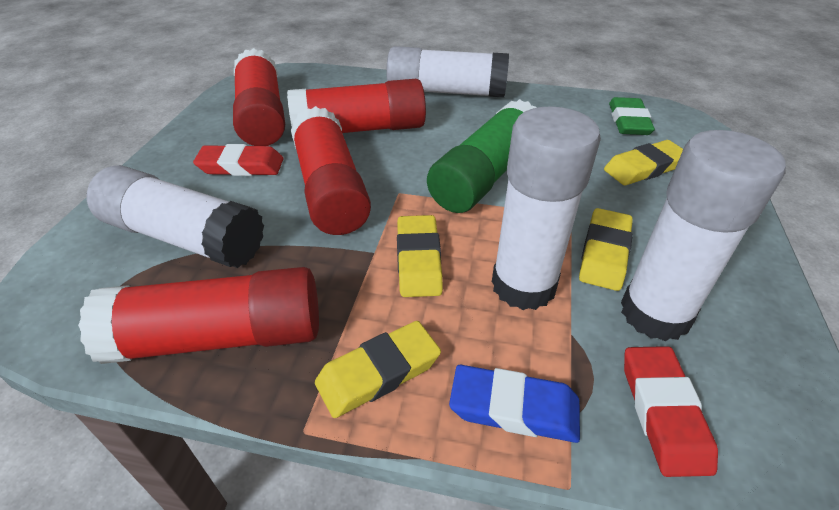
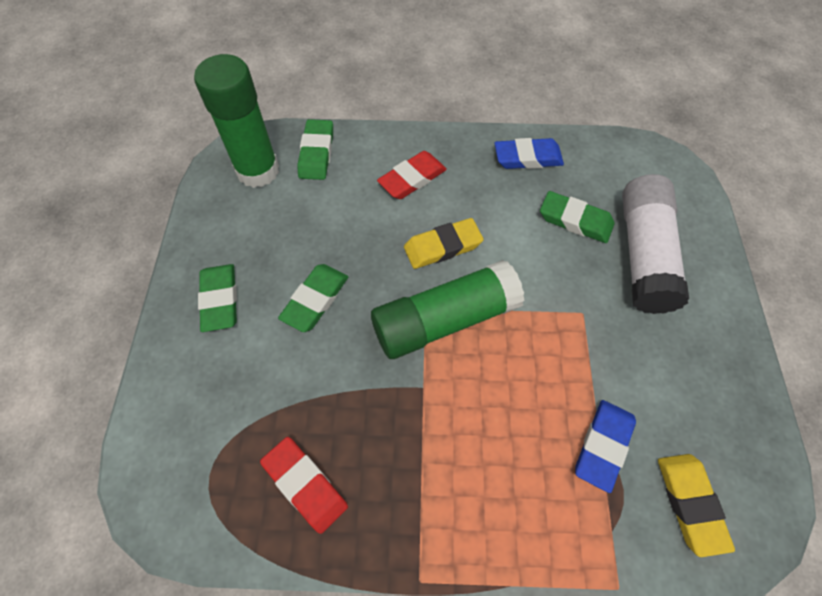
blue eraser: [449,365,580,443] = 1 -> [494,138,564,169] [575,400,636,493] = 2
green eraser: [609,97,655,135] = 1 -> [198,264,237,332] [278,264,348,332] [297,119,333,180] [540,191,615,243] = 4
green glue stick: [427,99,537,213] = 1 -> [194,54,279,188] [371,260,525,359] = 2
red glue stick: [78,267,319,364] [233,48,285,146] [287,79,426,133] [291,106,371,235] = 4 -> none = 0
white glue stick: [86,165,264,268] [386,46,509,98] [492,106,601,310] [621,130,786,341] = 4 -> [622,174,689,314] = 1
yellow eraser: [315,321,441,418] [397,215,443,297] [579,208,633,291] [604,140,683,185] = 4 -> [404,218,484,269] [658,454,735,557] = 2

